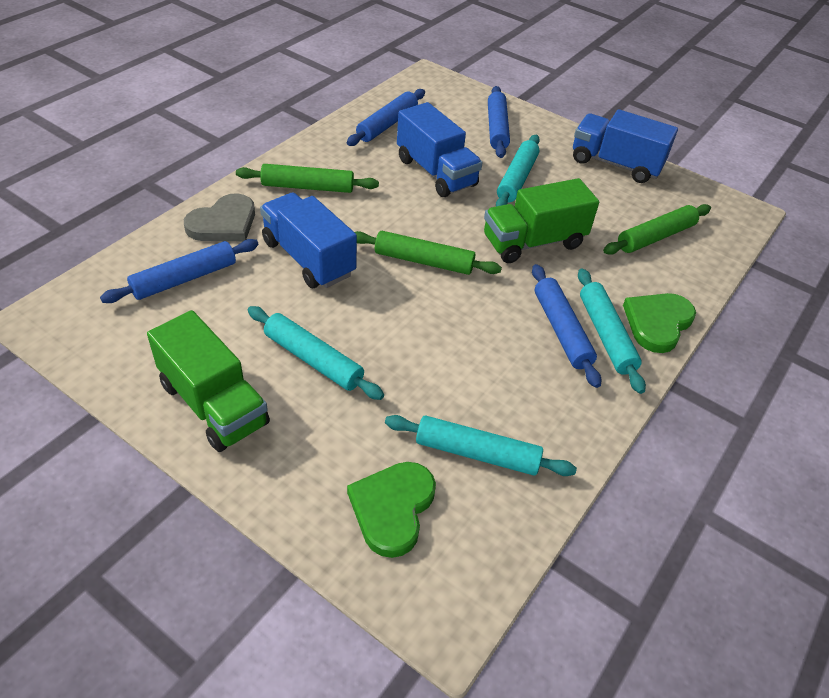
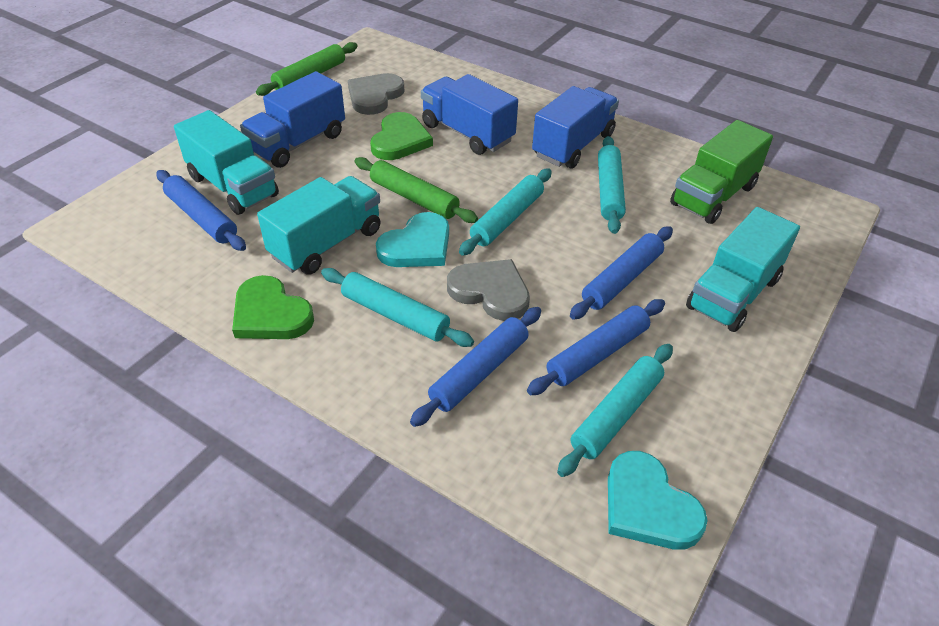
green rolling pin: [236,164,379,193] [355,231,502,275] [603,204,711,255] = 3 -> [256,42,357,96] [354,157,478,223] = 2
green truck: [147,310,270,452] [484,178,599,263] = 2 -> [670,120,773,224] = 1
grey heart: [184,193,255,241] = 1 -> [348,73,405,115] [447,259,530,321] = 2
turquoise heart: none = 0 -> [376,212,449,267] [608,451,708,550] = 2
turquoise truck: none = 0 -> [174,110,279,215] [257,176,381,275] [686,207,800,332] = 3

